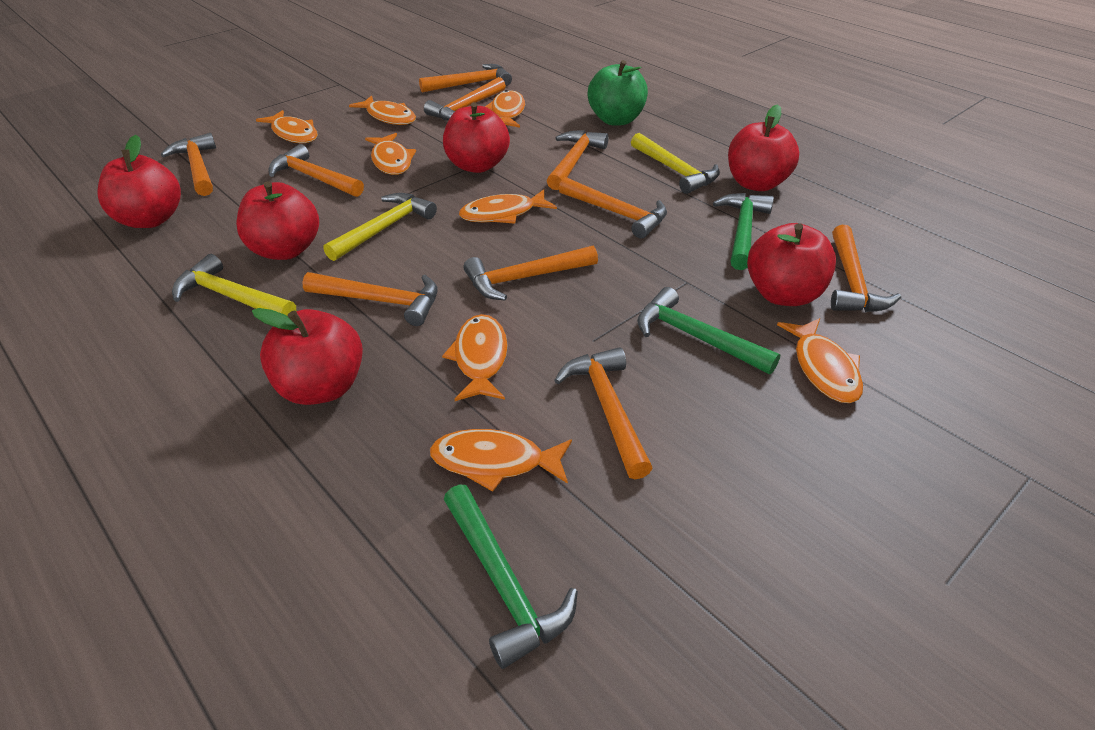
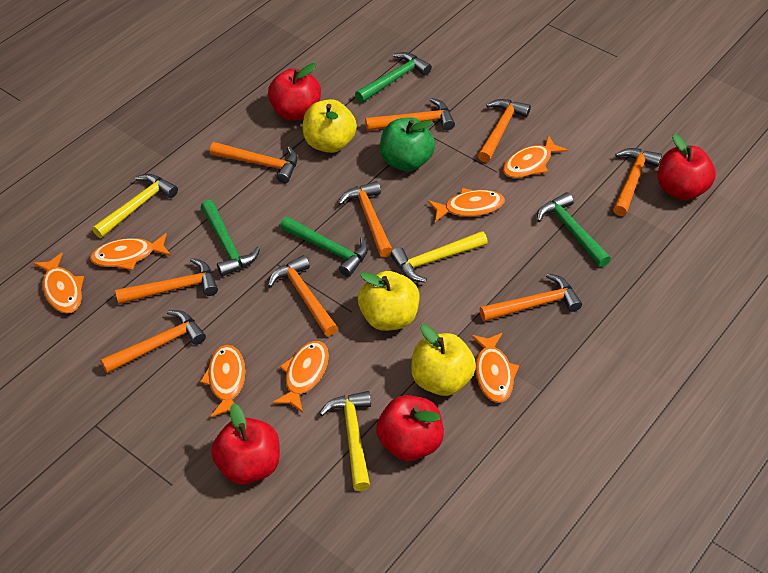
green hammer: [444,484,578,669] [637,287,780,374] [713,193,774,270] = 3 -> [201,200,260,277] [280,216,368,277] [355,52,432,103] [537,192,611,267] = 4
orange fish: [256,110,318,143] [349,95,416,125] [365,133,416,175] [430,429,572,492] [442,314,508,401] [459,189,557,224] [485,90,525,128] [777,318,863,403] = 8 -> [33,253,84,313] [90,233,171,270] [200,345,245,418] [272,341,329,413] [428,188,505,222] [471,333,519,403] [503,135,568,178] = 7
orange hammer: [161,133,216,196] [268,144,364,197] [302,272,438,326] [419,64,512,93] [424,77,506,121] [463,246,598,300] [547,130,609,190] [554,347,652,479] [559,177,667,239] [831,225,901,312] = 10 -> [100,310,206,374] [115,258,218,304] [210,142,298,183] [268,255,338,336] [338,181,393,257] [365,98,455,131] [478,99,531,162] [480,273,582,322] [613,148,662,216] = 9
red apple: [98,135,181,228] [236,181,319,260] [252,308,363,405] [443,102,510,173] [728,104,799,191] [747,223,836,306] = 6 -> [211,403,280,484] [268,63,321,121] [376,395,444,461] [658,133,716,200] = 4
yellow apple: none = 0 -> [303,99,357,153] [358,271,419,331] [411,324,476,396] = 3

